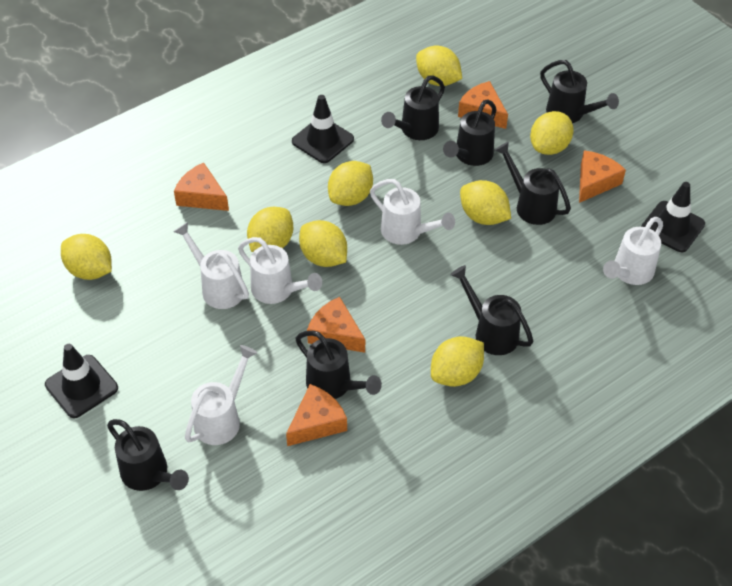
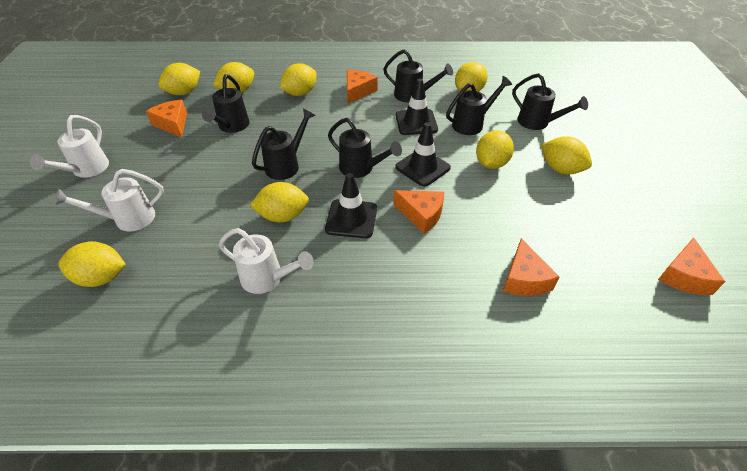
black watering can: [107,419,189,491] [295,331,382,399] [381,75,445,140] [443,99,497,166] [450,265,533,355] [494,142,571,225] [540,60,619,123] = 7 -> [202,74,249,133] [252,108,316,180] [328,118,402,178] [383,49,453,103] [446,76,512,135] [512,73,588,130] = 6
white watering can: [173,222,249,309] [185,345,258,445] [238,237,322,304] [370,179,455,245] [603,217,663,285] = 5 -> [30,115,109,178] [54,169,164,231] [219,228,314,294] = 3

